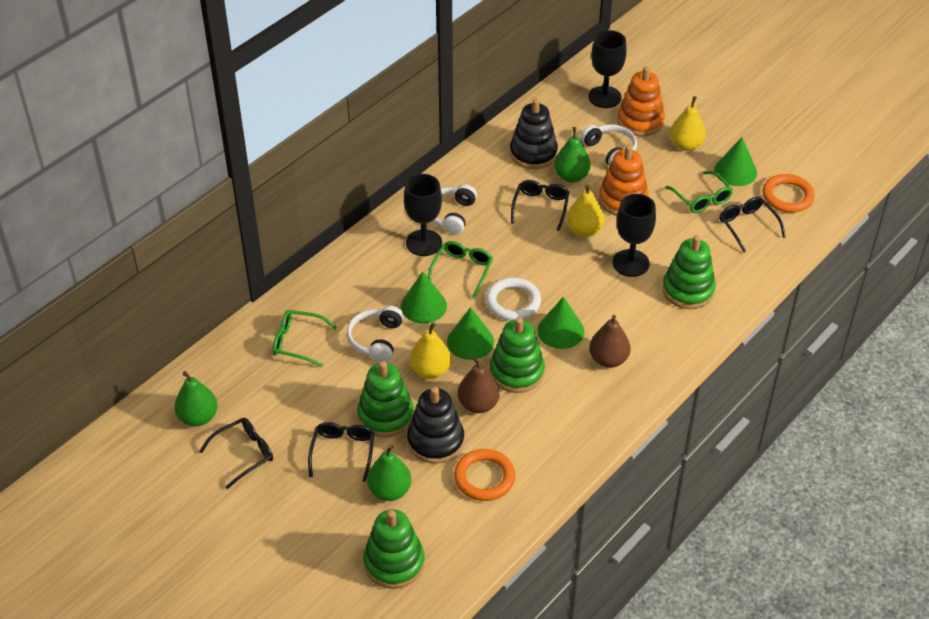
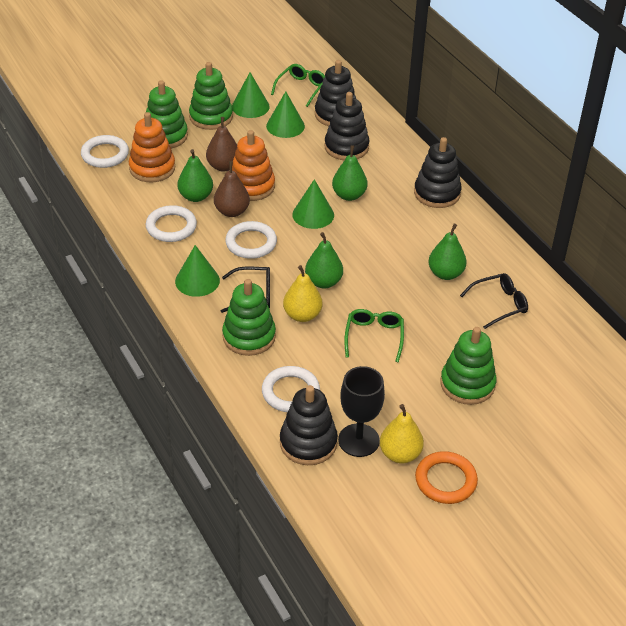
black glasses: [199,418,273,489] [308,422,375,482] [511,180,569,231] [719,197,786,253] = 4 -> [221,267,270,313] [460,273,528,329] = 2
black goblet: [404,174,442,256] [588,30,627,108] [613,194,656,277] = 3 -> [338,366,385,457] = 1
black stacking toy: [407,387,464,464] [510,98,558,169] = 2 -> [280,385,338,465] [315,60,356,126] [324,92,369,160] [414,137,461,208] = 4
green glasses: [273,310,337,367] [428,241,493,298] [665,171,733,213] = 3 -> [271,64,325,107] [344,309,404,362] = 2
green pear: [174,371,218,426] [367,445,411,501] [554,127,591,182] = 3 -> [177,149,213,202] [305,232,343,288] [332,145,367,201] [428,224,467,280] = 4
orange ring: [454,449,515,501] [762,174,815,212] = 2 -> [415,451,478,504] = 1
white headphones: [347,306,404,362] [431,184,477,235] [581,124,637,166] = 3 -> none = 0
white ring: [486,277,541,321] = 1 -> [81,135,129,168] [146,205,197,242] [225,221,277,259] [262,366,320,412] = 4
yellow pear: [410,322,451,379] [566,184,605,237] [670,96,706,151] = 3 -> [283,265,322,322] [380,404,424,463] = 2

